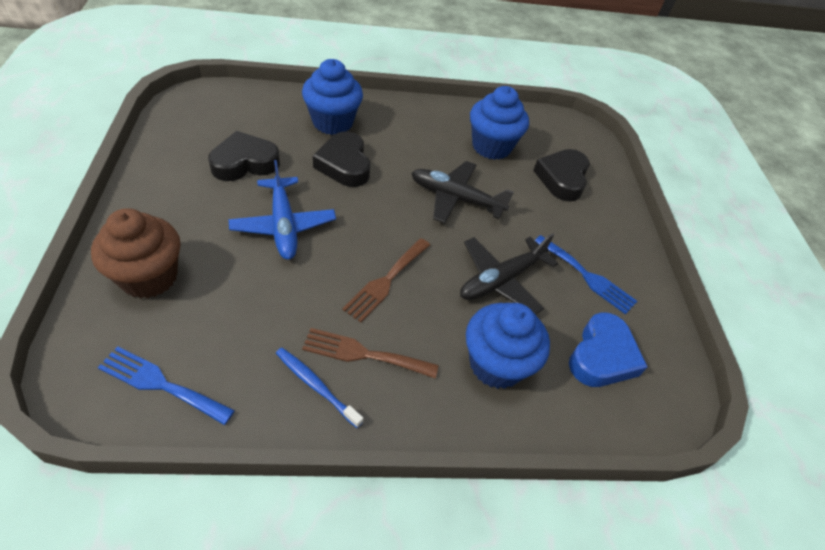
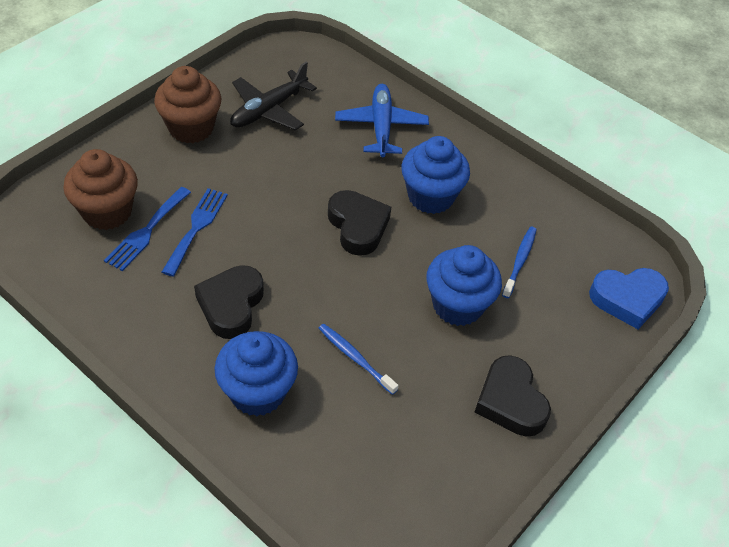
black plane: [411,161,514,223] [460,233,559,314] = 2 -> [230,62,317,130] = 1
blue toothbrush: [276,348,363,428] = 1 -> [319,324,398,395] [502,227,537,298] = 2
brown cupcake: [91,208,180,299] = 1 -> [63,149,138,230] [154,66,221,143] = 2
brown fork: [302,328,439,379] [342,238,430,322] = 2 -> none = 0

